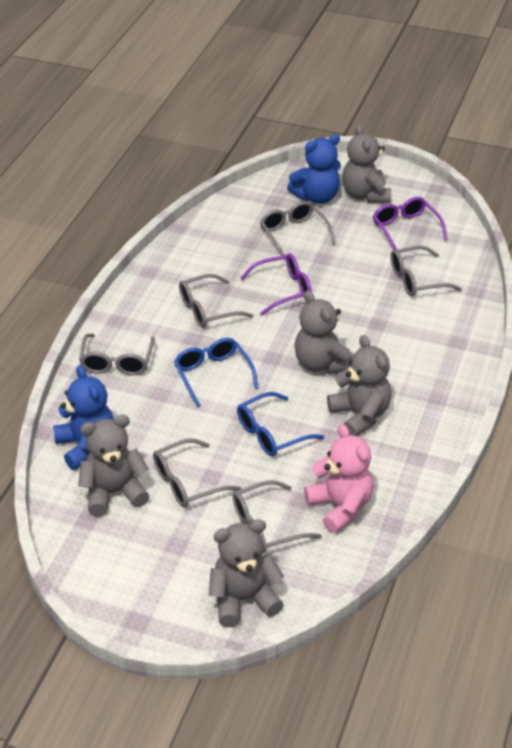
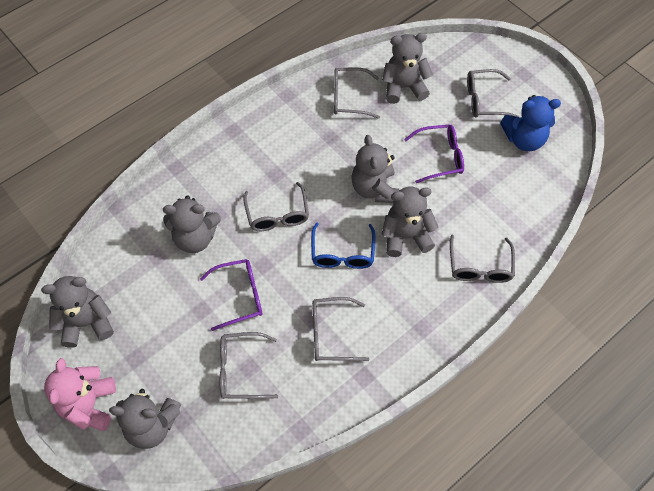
blue glasses: [174,338,259,408] [237,392,324,456] = 2 -> [311,222,375,269] = 1
blue teddy bear: [53,365,114,470] [287,134,341,204] = 2 -> [500,95,561,151] = 1
grey teddy bear: [78,415,149,516] [209,520,284,627] [294,290,353,374] [327,335,391,436] [342,124,391,203] = 5 -> [41,276,114,348] [109,389,181,449] [163,195,221,253] [351,135,399,203] [381,187,438,257] [382,33,433,104] = 6

